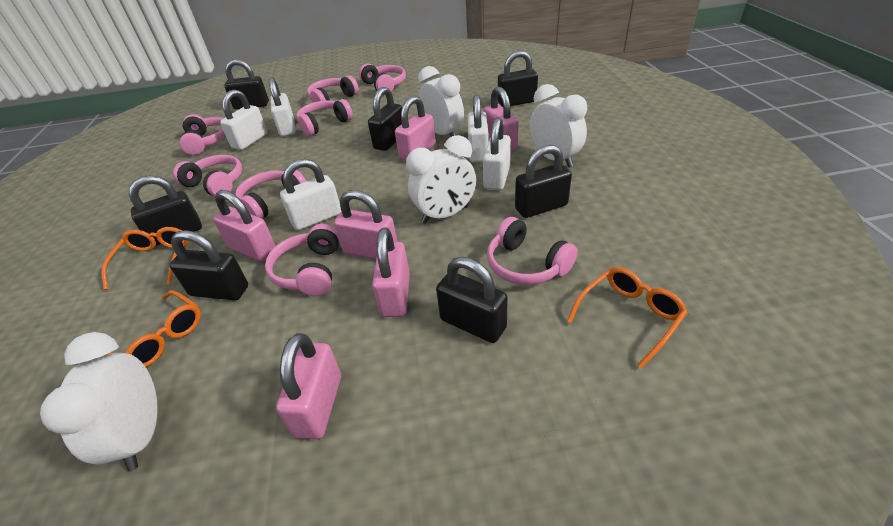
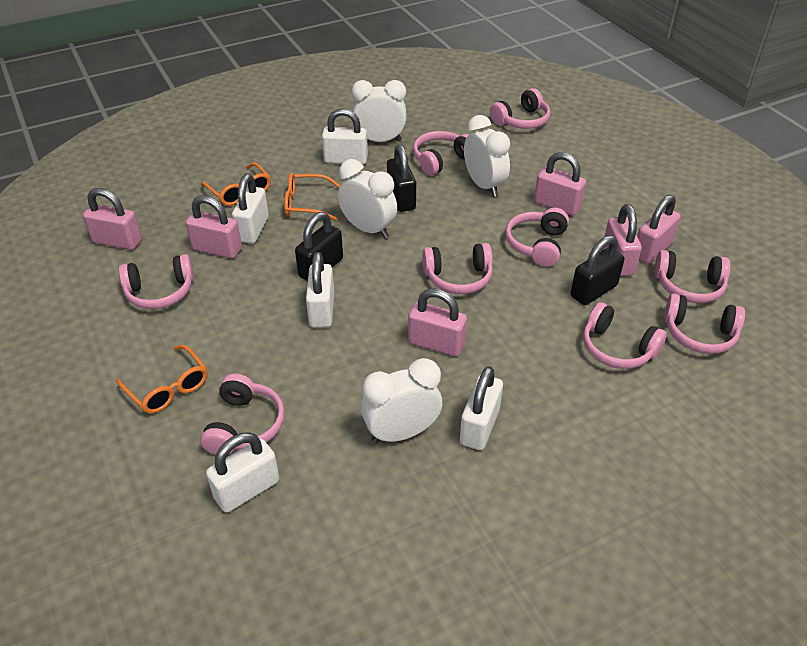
black padlock: [129,175,202,246] [170,230,248,301] [224,59,269,110] [368,87,402,151] [436,257,508,343] [498,51,538,107] [515,145,572,218] = 7 -> [295,212,343,281] [387,144,416,212] [571,235,625,305] = 3
pink headphones: [173,155,242,197] [179,114,226,155] [235,170,306,219] [265,224,339,296] [296,99,353,136] [307,75,359,110] [359,63,406,95] [487,217,578,285] = 8 -> [119,254,194,309] [200,374,285,455] [413,131,469,176] [422,243,493,294] [490,88,550,129] [505,208,569,267] [583,302,667,369] [655,250,731,303] [664,293,745,354] = 9

